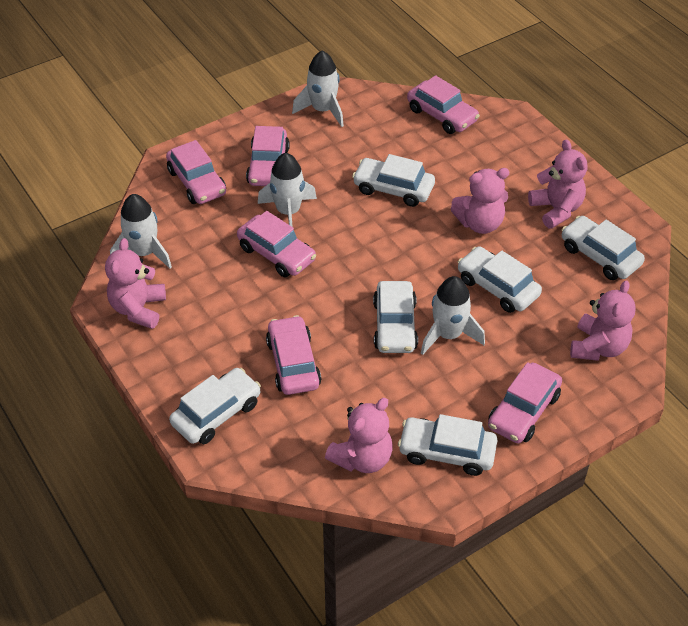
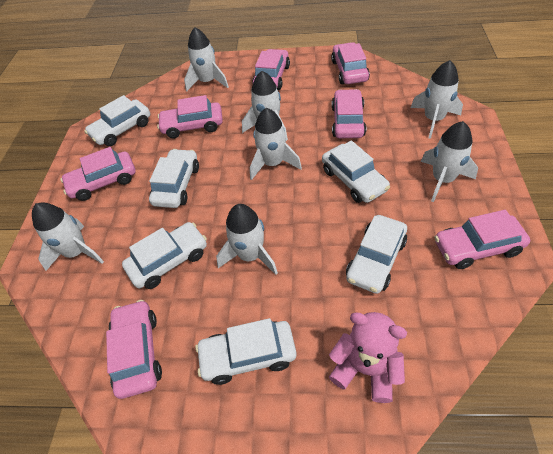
pink car: [166,140,226,204] [237,211,316,277] [246,126,290,186] [266,315,321,395] [407,75,480,134] [488,362,562,443] = 6 -> [60,147,136,201] [106,300,162,399] [157,95,223,138] [252,49,290,90] [331,42,370,84] [332,89,366,138] [435,210,530,269] = 7
pink teddy bear: [105,238,166,329] [325,398,393,473] [451,168,509,234] [528,139,587,229] [570,280,636,361] = 5 -> [329,312,407,403] = 1
white rocket: [110,194,172,269] [258,153,317,227] [292,51,344,127] [421,276,485,355] = 4 -> [32,203,104,270] [184,27,229,92] [216,204,278,275] [242,71,288,141] [250,108,302,180] [411,60,463,139] [421,121,478,202] = 7

